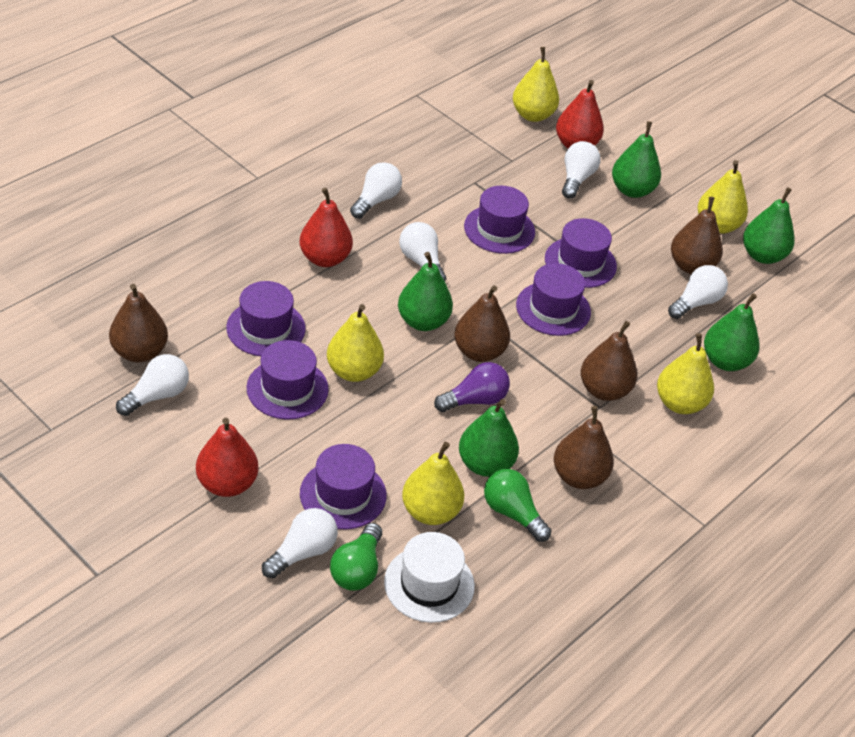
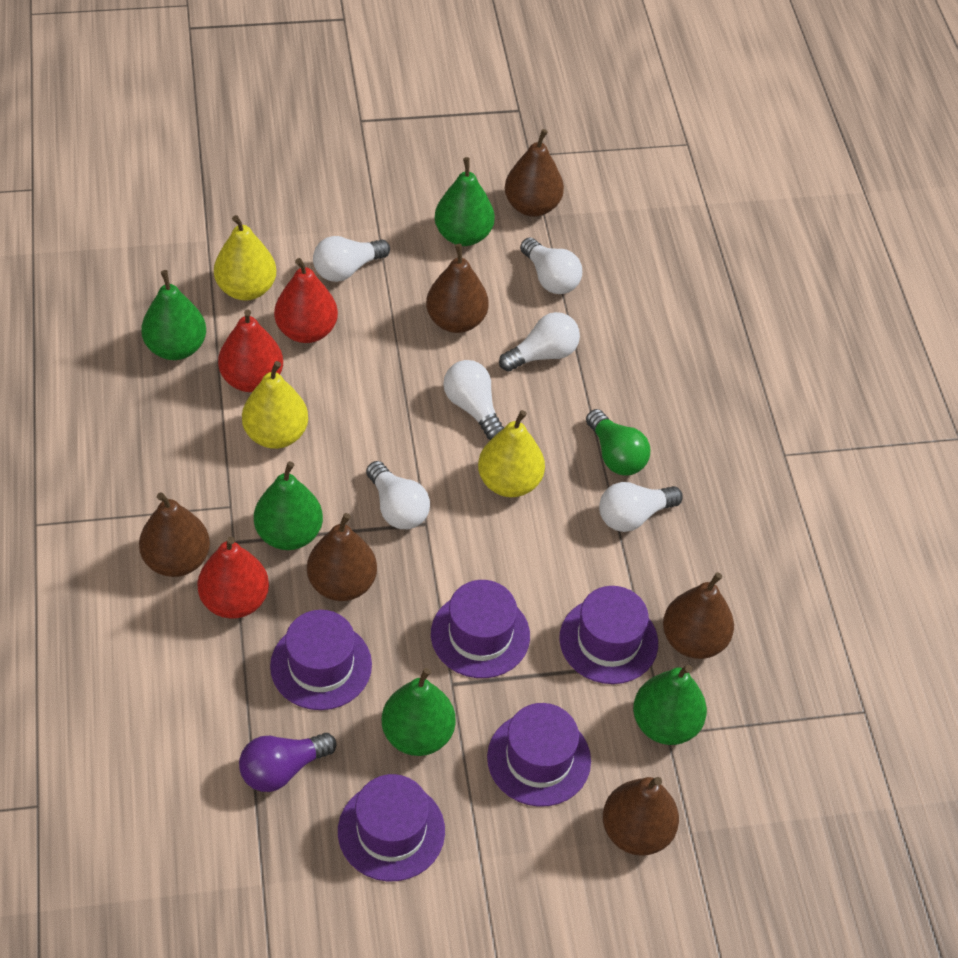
brown pear: [109,284,168,363] [454,285,510,362] [554,406,614,489] [581,321,637,401] [671,197,723,274] = 5 -> [139,492,210,577] [307,513,377,601] [426,244,489,333] [505,129,564,217] [603,777,679,856] [663,572,734,659] = 6
green light bulb: [330,523,382,591] [484,469,551,542] = 2 -> [586,409,650,475] = 1
purple hat: [226,281,306,356] [247,340,329,420] [300,444,386,529] [464,186,535,254] [516,263,591,336] [545,218,617,288] = 6 -> [270,610,372,710] [338,774,445,881] [431,580,530,678] [487,703,591,807] [559,586,658,684] = 5
white hat: [384,532,475,623] = 1 -> none = 0
yellow pear: [327,304,384,382] [402,442,464,525] [513,47,559,122] [657,333,714,414] [697,160,748,234] = 5 -> [214,215,276,301] [242,361,308,449] [478,410,545,497] = 3

